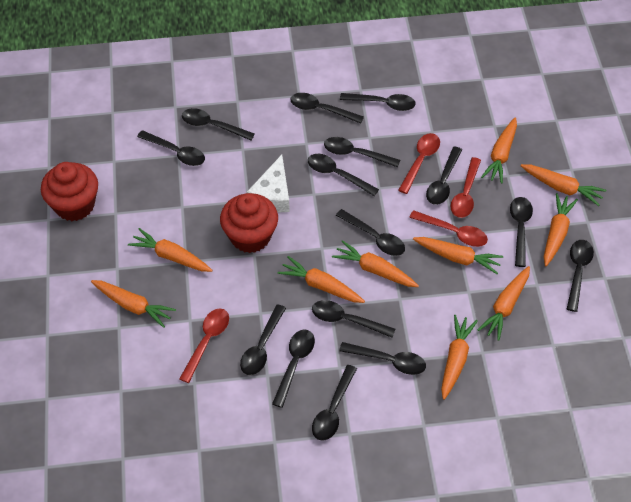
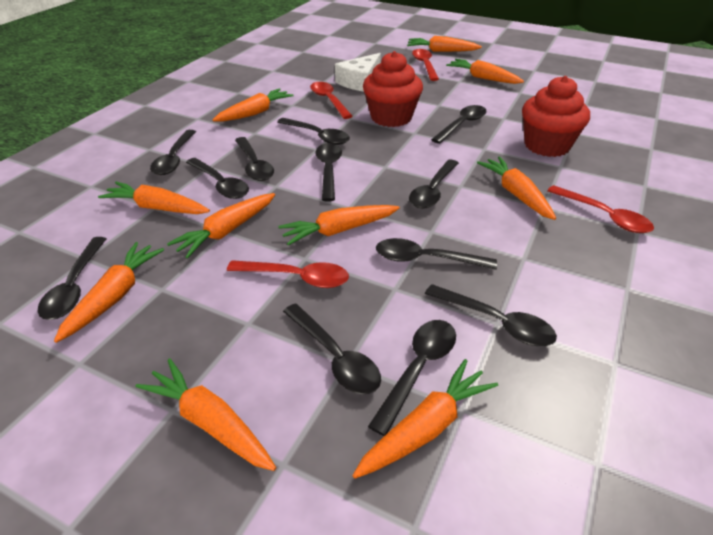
black spoon: [137,130,205,166] [182,108,255,141] [240,304,286,375] [272,330,315,408] [290,93,364,124] [308,154,379,196] [312,300,395,338] [312,365,357,441] [324,137,400,167] [336,209,405,256] [339,342,426,375] [340,93,416,111] [426,147,462,205] [510,197,533,267] [567,240,594,312] = 15 -> [38,237,106,320] [150,130,196,175] [186,158,249,199] [235,137,274,181] [277,118,350,145] [283,303,381,394] [315,143,342,202] [368,320,456,436] [376,238,497,270] [409,160,459,209] [425,284,557,346] [431,105,487,144] = 12

